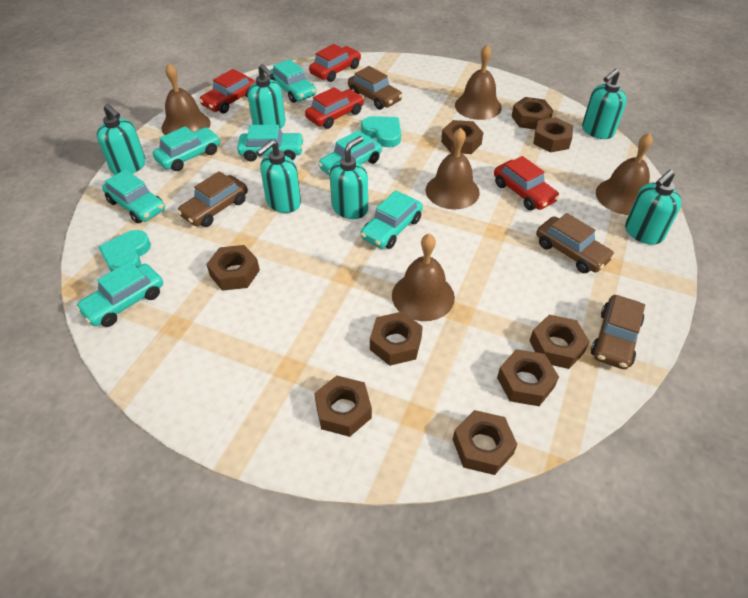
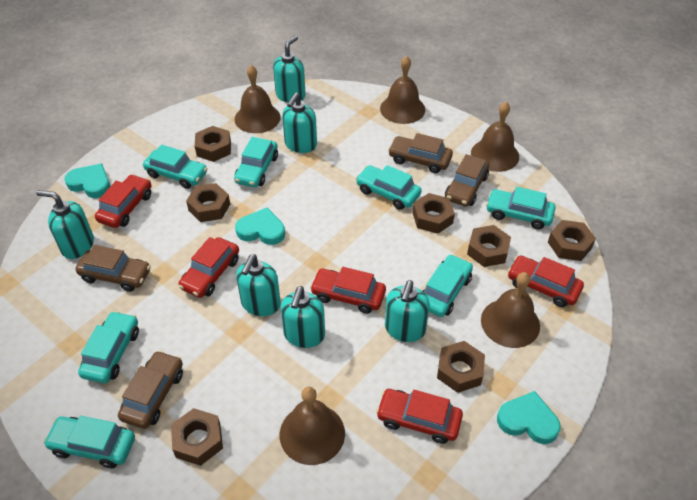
brown nut: [206,245,260,291] [314,376,372,437] [370,312,423,366] [441,120,483,154] [453,410,518,475] [497,349,559,406] [511,97,553,130] [529,315,590,369] [533,117,573,153] = 9 -> [171,408,223,466] [186,183,230,222] [195,126,231,162] [412,193,455,234] [437,341,485,393] [467,225,511,267] [548,220,596,261] = 7
red car: [199,69,256,113] [305,87,364,129] [309,44,361,82] [494,156,560,210] = 4 -> [95,174,151,228] [178,237,239,298] [310,267,386,314] [376,389,463,444] [508,255,584,307] = 5
turquoise heart: [98,230,151,272] [361,116,401,147] = 2 -> [64,164,110,198] [235,208,285,245] [497,391,561,444] = 3

